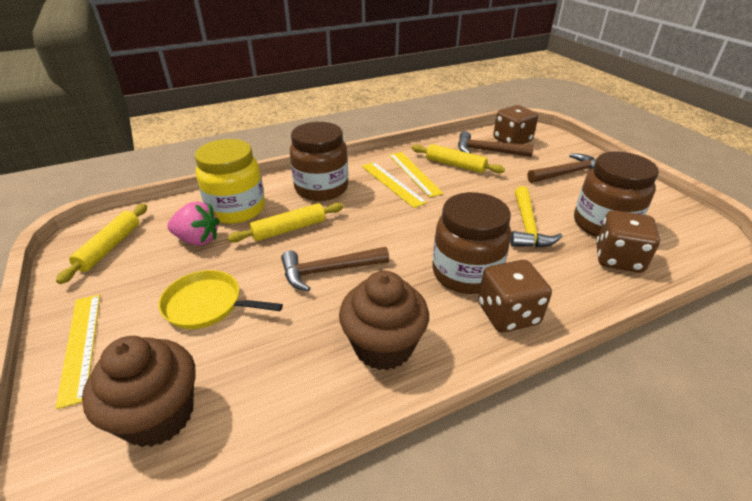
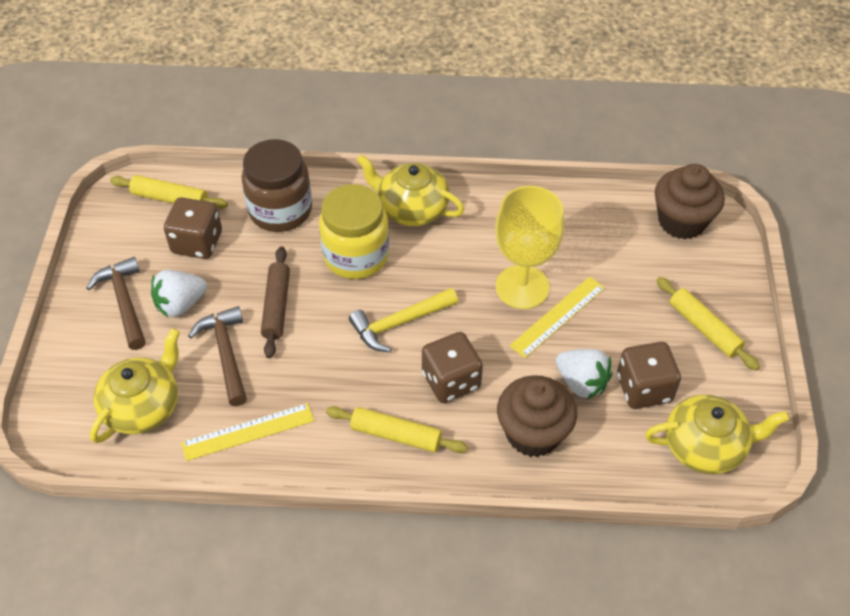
brown hammer: [281,247,389,292] [458,131,534,157] [527,153,596,183] = 3 -> [86,257,146,350] [188,306,247,406] = 2
brown jar: [290,122,348,201] [432,192,511,294] [574,151,659,237] = 3 -> [242,139,312,232] = 1
brown rolling pin: none = 0 -> [261,246,290,358] = 1
pink strawberry: [167,201,219,246] = 1 -> none = 0
white strawberry: none = 0 -> [151,270,207,317] [556,349,613,399] = 2
yellow goblet: none = 0 -> [495,186,564,309] = 1
yellow pan: [158,270,283,329] = 1 -> none = 0
yellow ruler: [56,295,100,409] [362,162,427,208] [389,152,443,197] = 3 -> [181,403,314,461] [509,276,605,358] = 2
yellow teapot: none = 0 -> [90,328,180,443] [357,154,464,226] [645,394,790,474] = 3

